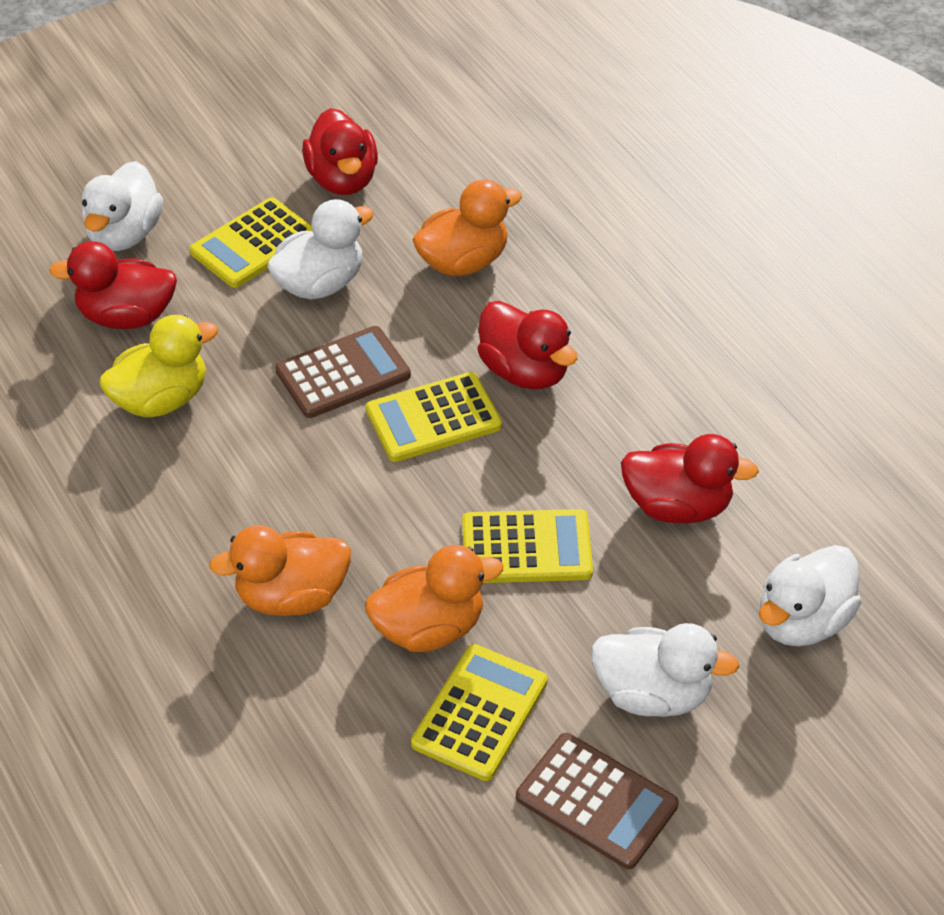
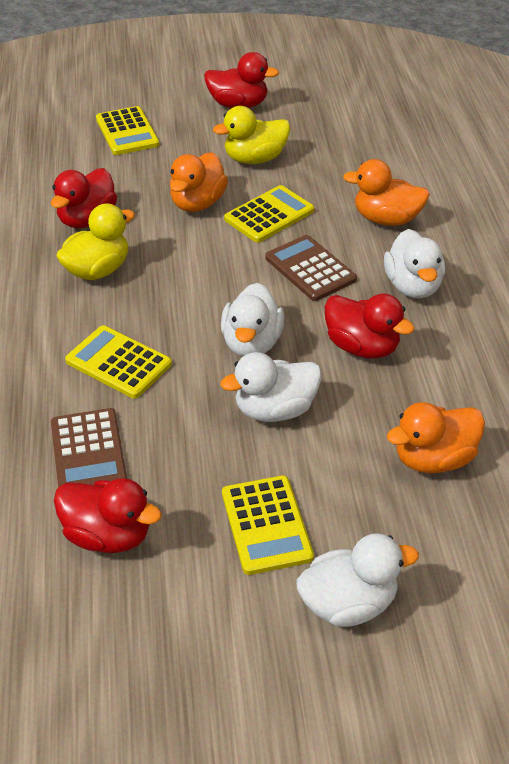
yellow duck: [99,315,218,418] = 1 -> [56,203,135,280] [213,106,290,164] = 2

